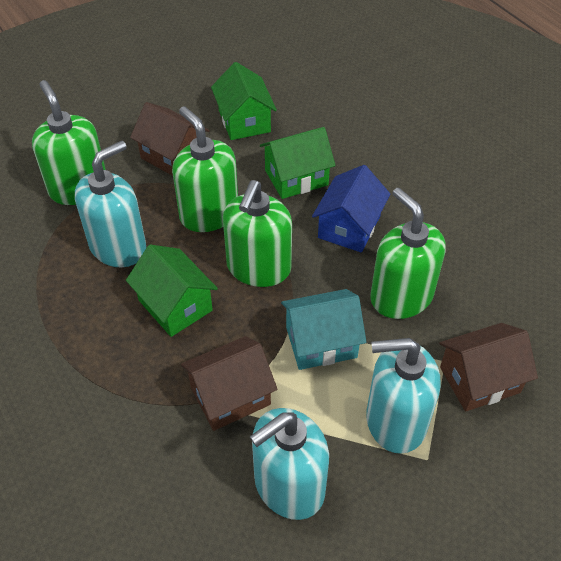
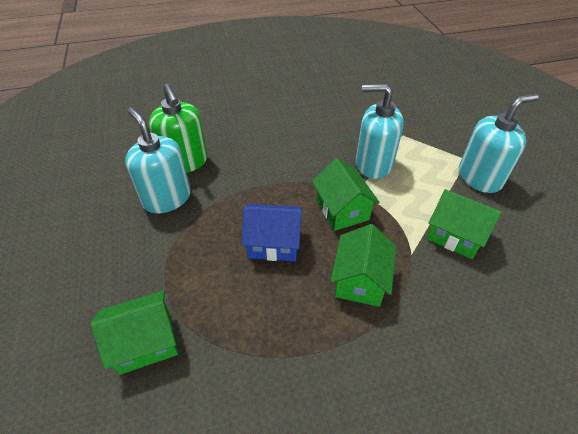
brown house: [130,102,210,176] [181,336,278,431] [439,323,538,412] = 3 -> none = 0
green house: [126,244,218,337] [211,62,277,140] [260,127,336,199] = 3 -> [91,290,178,375] [312,158,380,231] [331,224,396,307] [426,189,502,259] = 4
green soap dispenser: [32,80,106,205] [172,106,238,232] [223,180,292,287] [370,188,446,319] = 4 -> [149,84,208,173] = 1
turquoise house: [281,289,366,370] = 1 -> none = 0

